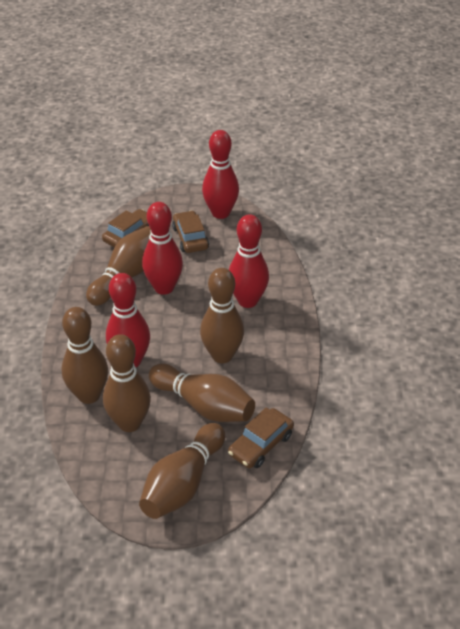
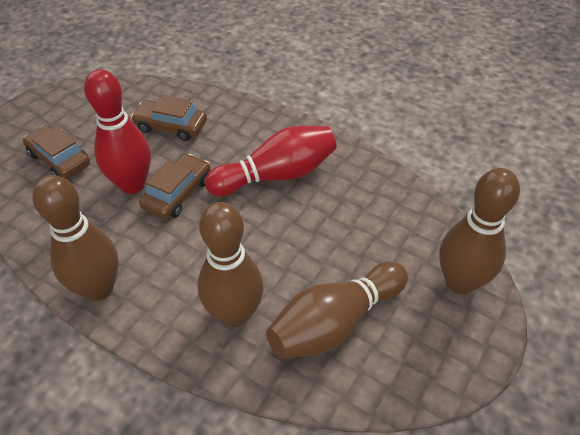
brown bowling pin: [62,307,108,404] [86,226,151,306] [103,334,151,432] [139,423,225,519] [149,364,255,422] [200,268,244,363] = 6 -> [33,175,119,301] [198,202,264,328] [266,261,408,359] [439,168,520,295] = 4
red bowling pin: [106,273,150,367] [142,202,183,295] [202,130,239,219] [229,214,269,308] = 4 -> [84,69,151,194] [205,126,336,196] = 2

